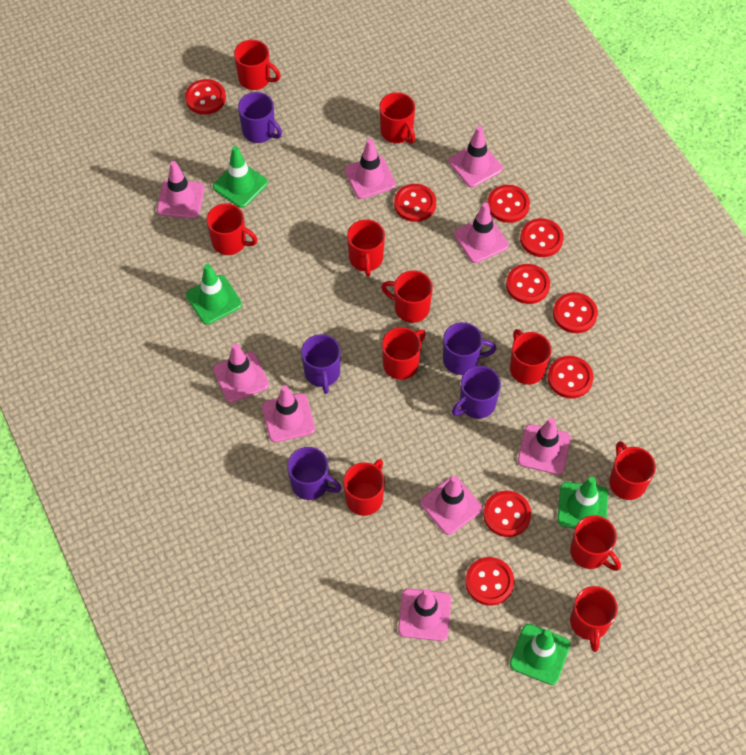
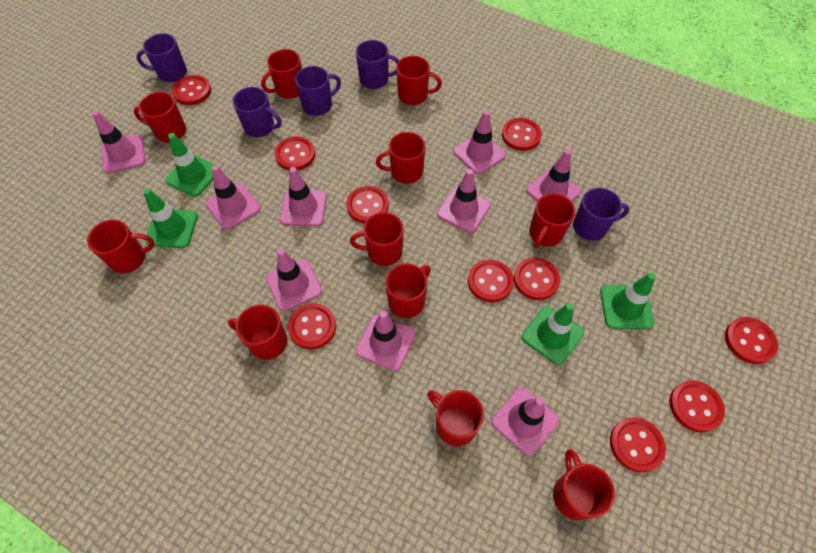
red button: [185,79,226,115] [394,184,436,222] [465,557,514,606] [483,491,531,537] [487,185,530,223] [506,264,550,304] [520,218,564,257] [548,356,594,398] [553,292,598,333] = 9 -> [172,75,211,105] [275,137,315,170] [288,303,336,349] [347,186,389,224] [468,260,514,302] [502,118,542,151] [514,257,560,300] [610,417,666,472] [669,380,725,433] [725,317,778,364] = 10

